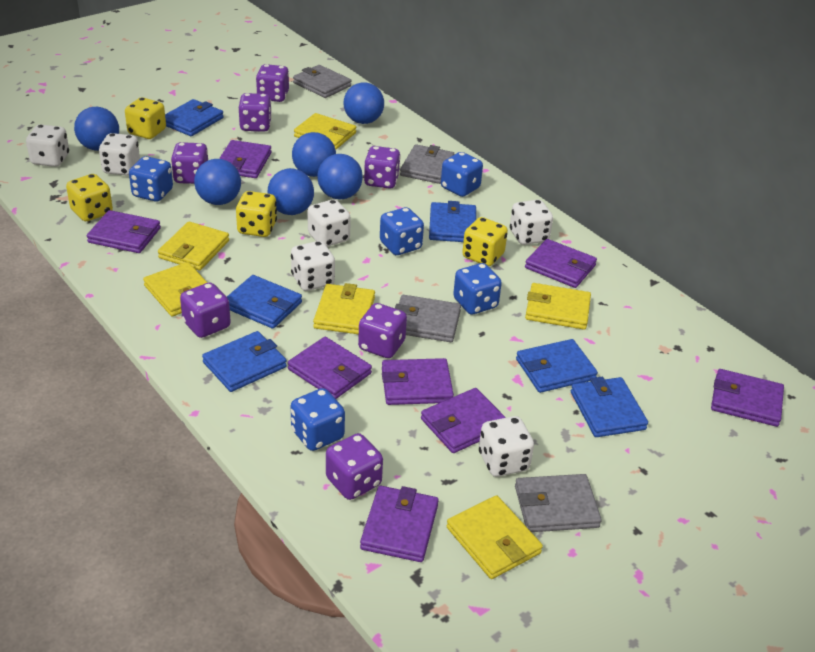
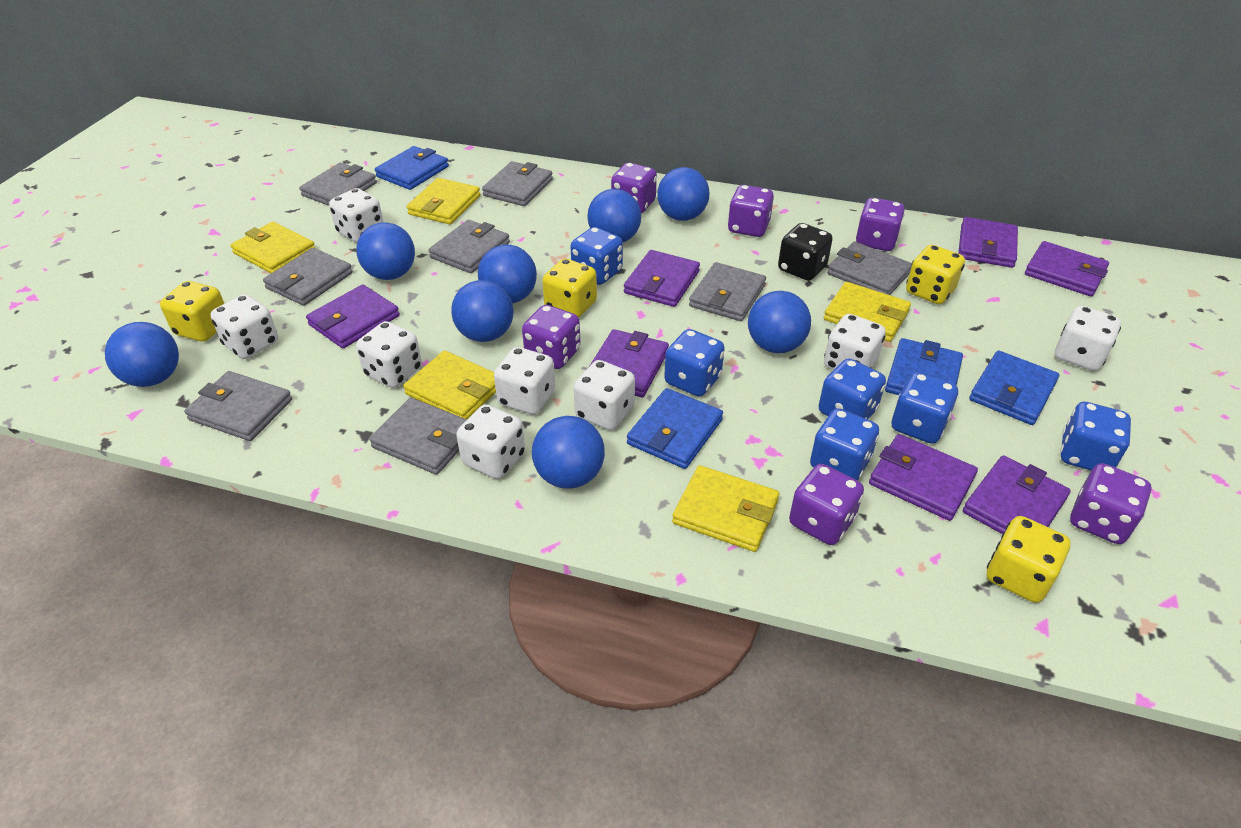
black dice: none = 0 -> [778,223,833,281] = 1
blue ball: [74,107,119,151] [194,159,241,205] [268,168,314,215] [292,132,336,177] [317,154,363,199] [344,82,384,124] = 6 -> [105,322,179,387] [356,222,415,280] [451,280,514,342] [478,245,537,303] [532,416,605,489] [587,189,641,242] [657,167,709,221] [748,291,811,353] = 8
blue dice: [129,156,173,202] [291,388,345,451] [380,207,424,255] [441,152,483,197] [453,263,502,314] = 5 -> [570,227,623,285] [664,329,725,397] [810,408,879,480] [819,358,886,419] [892,372,959,444] [1060,402,1131,470] = 6
blue wallet: [165,99,224,136] [202,331,287,392] [227,275,302,329] [429,201,476,242] [516,339,598,393] [571,377,648,437] = 6 -> [375,146,449,190] [627,388,723,469] [885,338,963,395] [969,350,1059,425] = 4
grey wallet: [293,65,351,98] [395,295,461,342] [400,144,454,184] [515,474,602,532] = 4 -> [184,371,292,441] [263,248,353,306] [299,163,377,206] [369,398,467,475] [428,220,510,273] [482,161,553,206] [689,262,766,321] [827,241,912,295] = 8
purple dice: [171,142,208,184] [180,282,231,338] [239,93,272,132] [256,64,289,102] [326,433,383,500] [358,303,407,358] [364,146,401,189] = 7 -> [522,305,580,369] [611,163,657,213] [728,185,774,237] [789,464,864,545] [856,198,905,251] [1070,463,1151,544] = 6
purple wallet: [87,210,161,253] [219,140,271,178] [288,337,372,399] [360,486,439,562] [382,358,454,405] [421,388,506,453] [525,239,597,288] [711,369,784,427] = 8 -> [306,285,400,348] [590,329,669,397] [624,250,700,307] [869,434,978,521] [958,217,1018,268] [963,455,1071,534] [1025,241,1109,296] = 7
white dice: [26,124,69,167] [99,133,140,176] [291,241,335,291] [308,199,351,247] [479,416,534,477] [510,200,553,245] = 6 -> [211,294,278,359] [329,188,384,242] [356,321,422,388] [456,404,525,479] [494,347,555,414] [573,360,635,430] [824,314,886,370] [1055,306,1121,371] = 8
yellow wallet: [143,262,208,317] [158,221,229,270] [294,113,356,150] [313,283,375,334] [447,495,543,579] [525,283,591,330] = 6 -> [230,222,316,273] [403,350,496,419] [407,178,480,224] [672,465,779,552] [824,282,911,342] = 5

